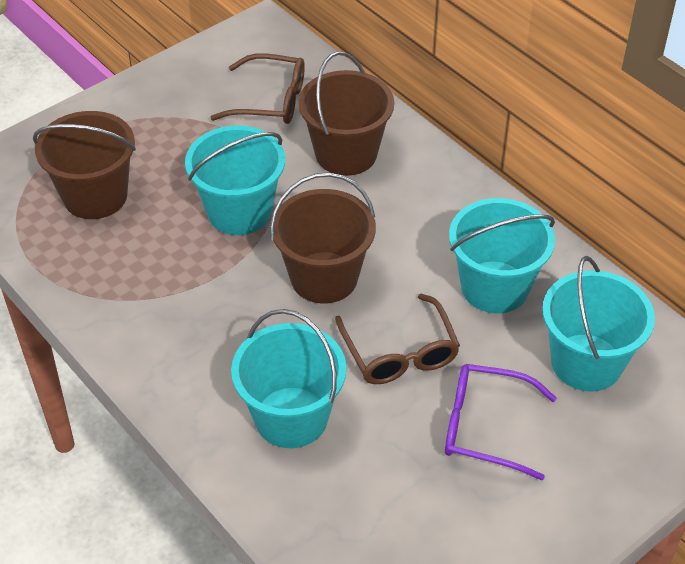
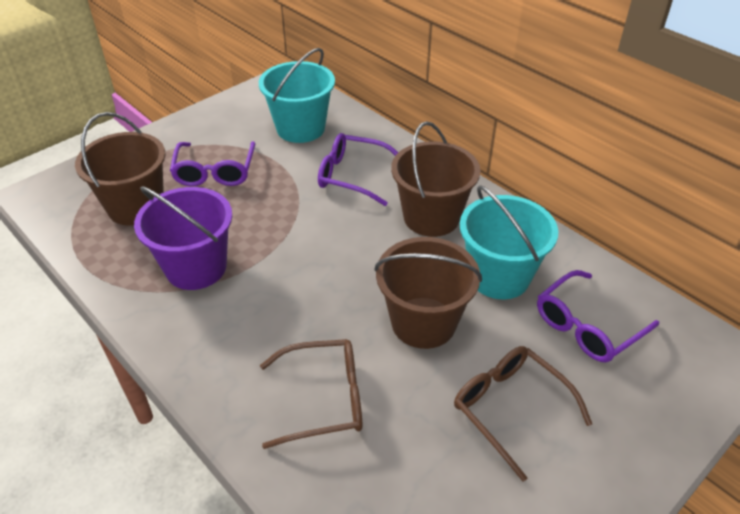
purple bucket: none = 0 -> [134,186,232,290] = 1
purple glasses: [445,364,557,480] = 1 -> [170,141,255,186] [318,133,398,206] [537,270,659,363] = 3
turquoise bucket: [185,126,285,235] [231,309,346,448] [449,198,555,313] [542,256,655,391] = 4 -> [259,48,335,143] [460,185,558,299] = 2

